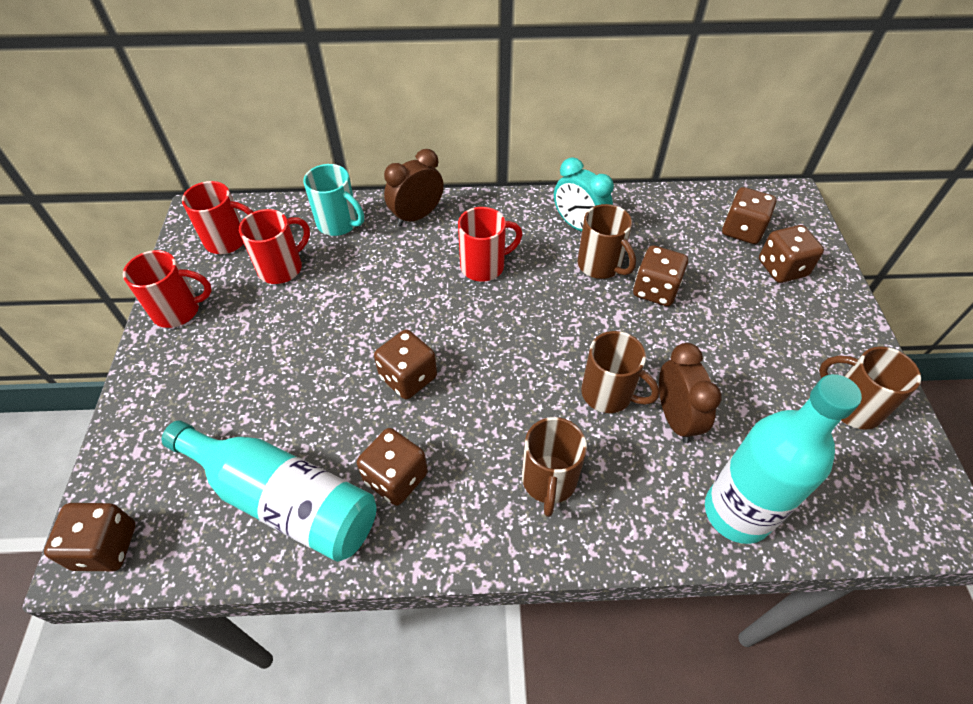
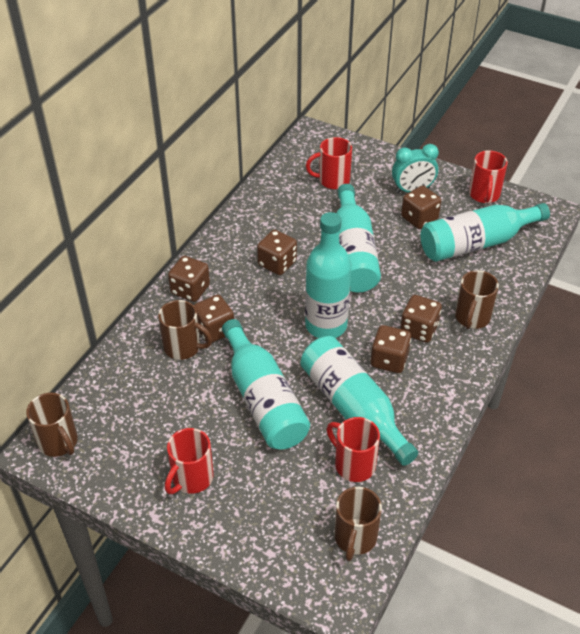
brown clock: [384,149,444,226] [659,343,721,443] = 2 -> none = 0
turquoise bottle: [162,421,377,562] [705,374,862,544] = 2 -> [222,319,310,450] [301,336,418,466] [305,212,351,338] [336,184,381,292] [421,203,550,262] = 5
turquoise mug: [303,164,364,236] = 1 -> none = 0

